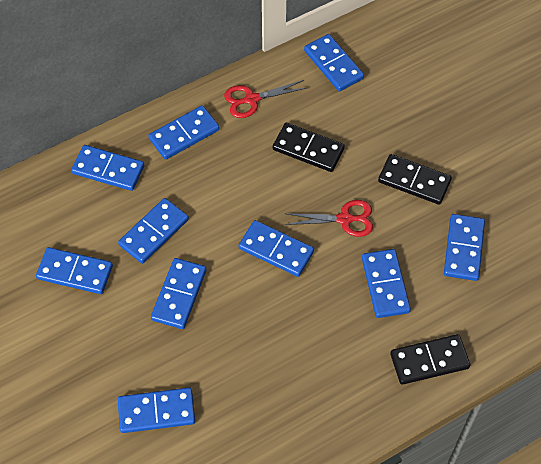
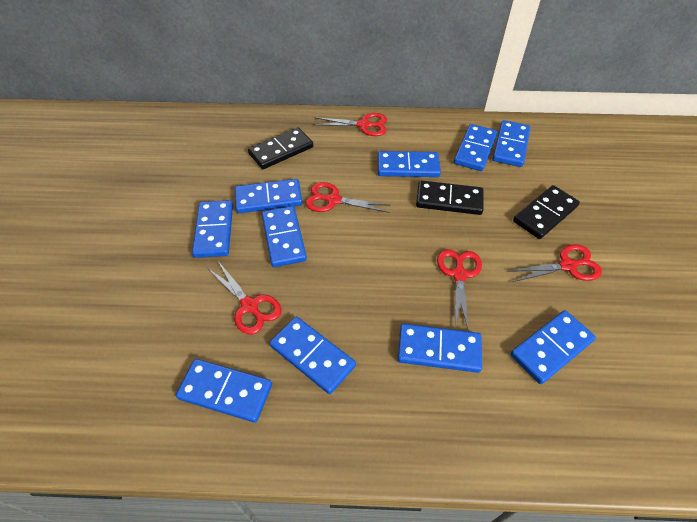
red scissors: [224,80,306,118] [285,200,373,237] = 2 -> [208,261,281,335] [305,182,390,213] [313,113,387,136] [437,249,482,331] [507,244,602,282] = 5

